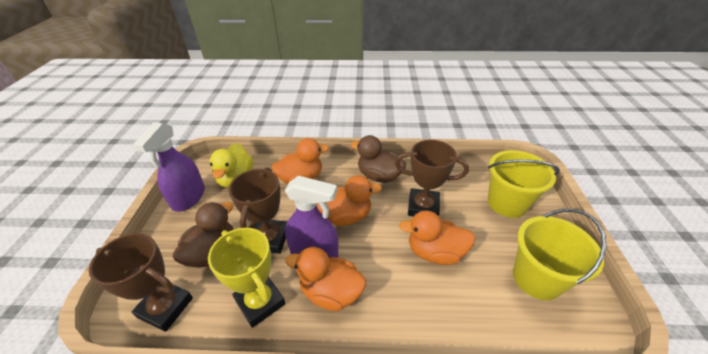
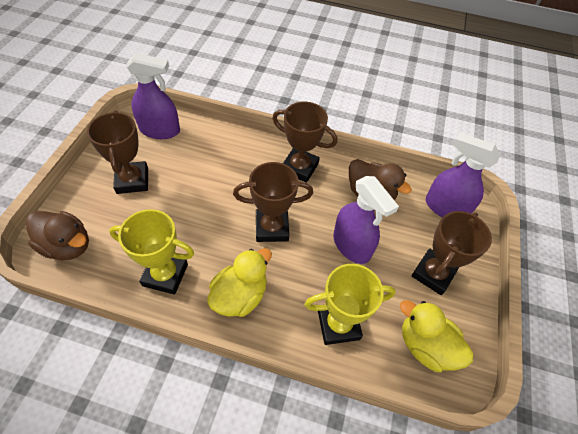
brown trophy: [89,233,193,332] [229,167,287,254] [395,140,469,216] = 3 -> [87,110,148,194] [233,162,313,242] [272,102,337,183] [411,211,492,295] = 4
orange duck: [271,138,329,184] [286,247,366,311] [317,175,382,226] [399,211,475,265] = 4 -> none = 0
purple spray bottle: [133,122,205,212] [285,176,338,258] = 2 -> [126,53,180,139] [333,176,399,264] [426,133,500,217] = 3
yellow bucket: [488,150,560,218] [513,209,607,300] = 2 -> none = 0
yellow duck: [210,143,253,188] = 1 -> [207,248,272,317] [400,300,473,372] = 2
yellow trophy: [208,228,286,328] = 1 -> [109,209,194,295] [304,264,396,345] = 2

